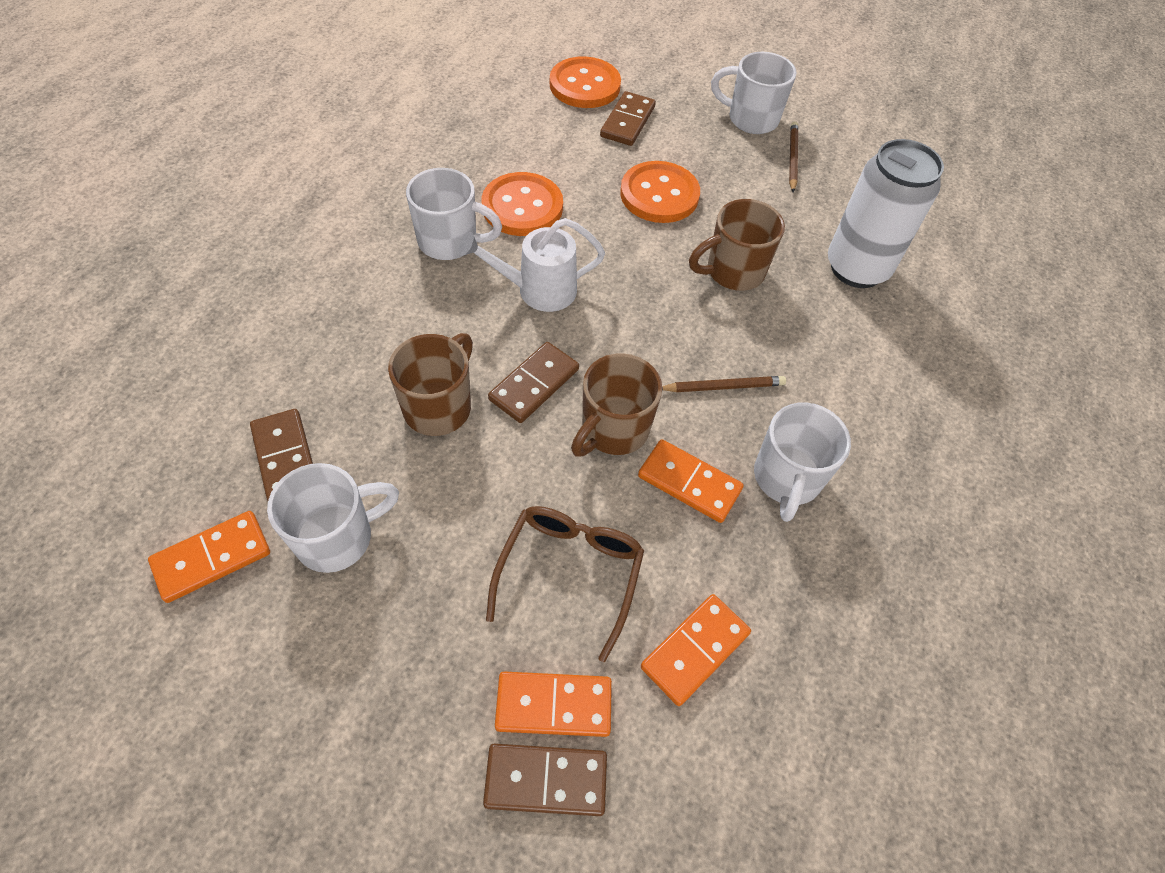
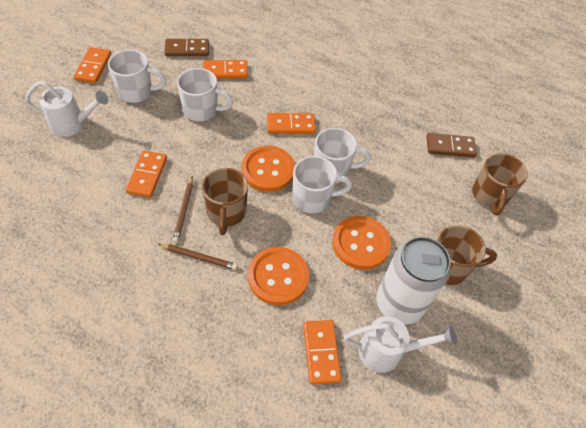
brown domino: [250,409,313,500] [483,743,607,816] [488,342,579,423] [600,91,656,146] = 4 -> [164,39,209,56] [426,133,477,158] = 2
brown glasses: [486,506,644,662] = 1 -> none = 0
orange domino: [148,511,270,603] [495,671,612,737] [638,439,744,523] [641,594,751,706] = 4 -> [74,47,111,83] [126,151,167,197] [203,60,248,79] [267,113,316,134] [303,320,342,384] = 5
white watering can: [459,218,605,312] = 1 -> [25,81,108,136] [344,316,457,373] = 2

